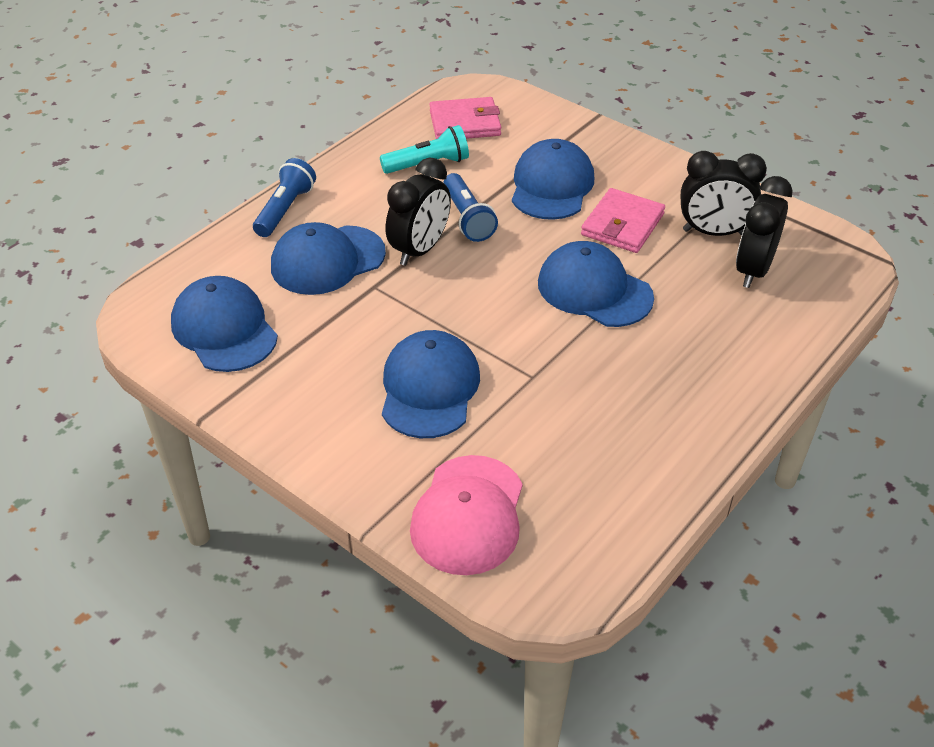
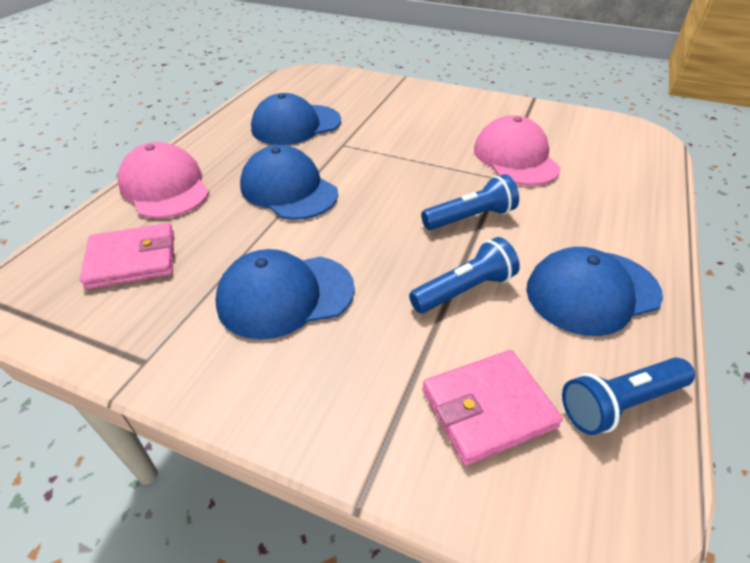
black clock: [386,158,451,266] [681,151,767,236] [736,176,793,288] = 3 -> none = 0
blue cap: [171,276,278,372] [271,222,386,295] [382,330,480,438] [512,139,594,220] [538,241,654,327] = 5 -> [215,249,355,340] [240,145,338,220] [251,93,341,145] [526,247,663,336] = 4
blue flashlight: [253,158,316,237] [443,173,498,242] = 2 -> [409,237,520,313] [421,174,519,230] [562,357,695,435] = 3
pink cap: [410,455,523,575] = 1 -> [117,142,210,218] [474,115,561,186] = 2
turquoise flashlight: [380,125,469,174] = 1 -> none = 0

